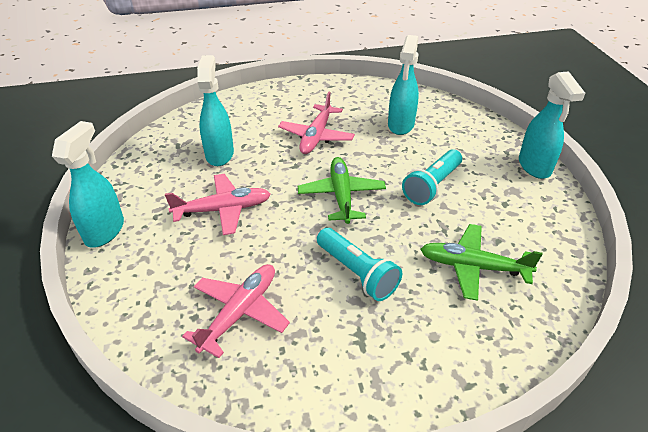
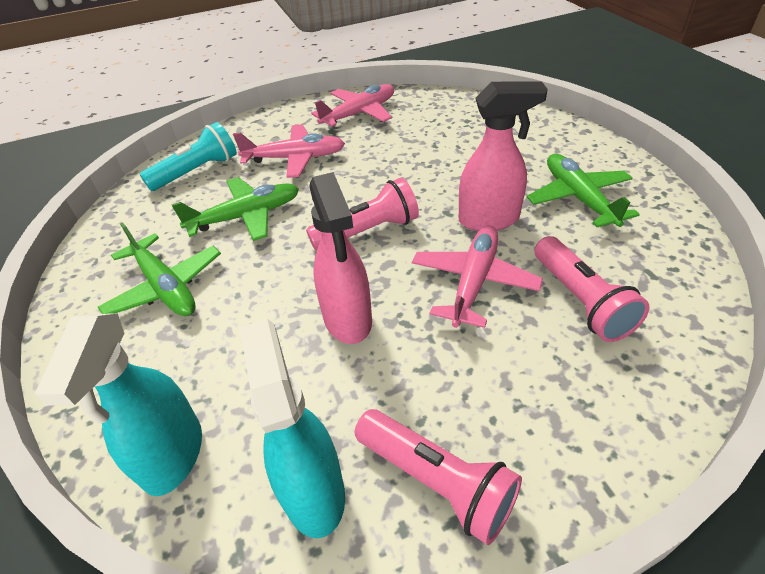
green plane: [298,157,386,224] [420,224,543,301] = 2 -> [98,222,221,316] [171,177,299,241] [527,154,640,227] = 3
pink flashlight: none = 0 -> [306,178,419,250] [355,409,522,545] [535,236,650,342] = 3
pink spray bottle: none = 0 -> [309,172,372,344] [459,81,548,231] = 2
turquoise flashlight: [317,228,402,301] [402,149,462,205] = 2 -> [140,122,237,191] = 1
turquoise spray bottle: [52,121,124,248] [197,55,234,166] [388,35,419,135] [519,71,585,179] = 4 -> [35,313,202,496] [240,319,345,538] = 2

